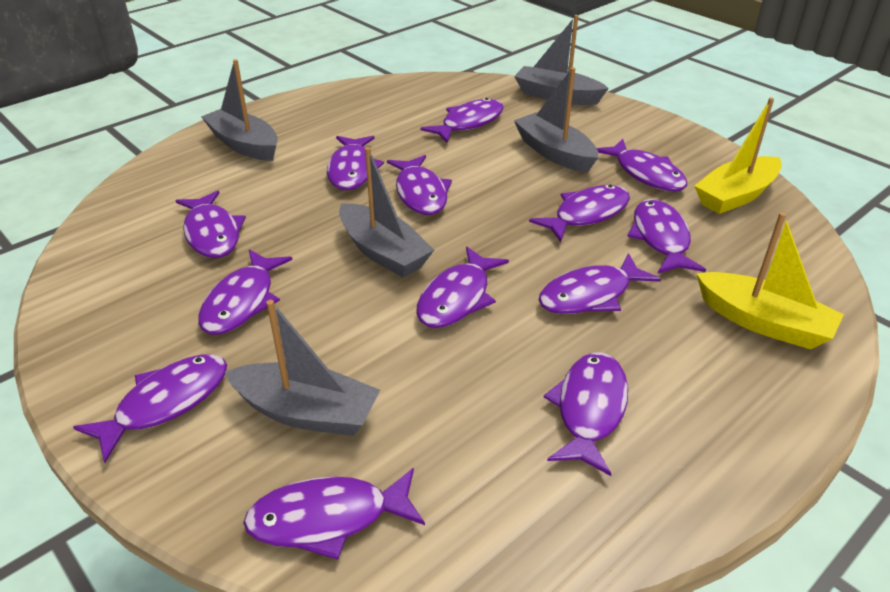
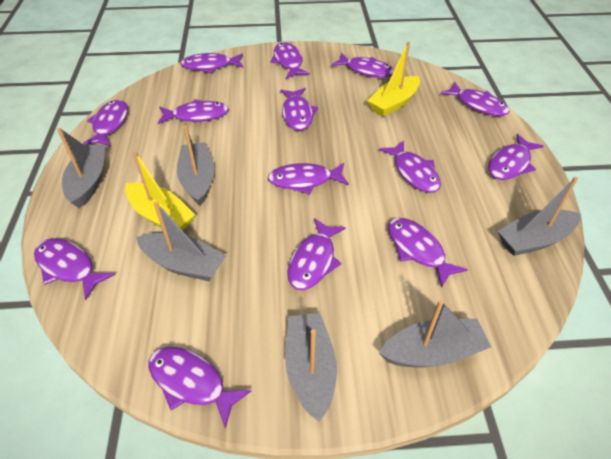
grey boat: [201,59,278,161] [225,300,380,436] [339,147,434,278] [514,15,609,105] [514,67,598,173] = 5 -> [57,128,105,208] [136,201,227,281] [177,126,214,206] [285,313,337,422] [379,300,491,368] [498,177,581,256] = 6
purple fish: [73,354,227,463] [176,190,246,258] [198,249,293,335] [243,468,425,560] [327,136,384,190] [387,155,452,215] [416,247,509,328] [420,98,503,143] [529,185,630,242] [539,253,661,314] [544,352,628,476] [597,139,687,192] [627,199,706,273] = 13 -> [34,238,115,300] [82,99,128,147] [149,347,251,428] [158,99,229,124] [180,53,244,74] [268,163,349,195] [271,42,310,79] [280,88,318,131] [287,218,346,290] [331,53,394,78] [379,141,441,193] [388,218,468,288] [440,82,509,116] [488,134,544,180] = 14

